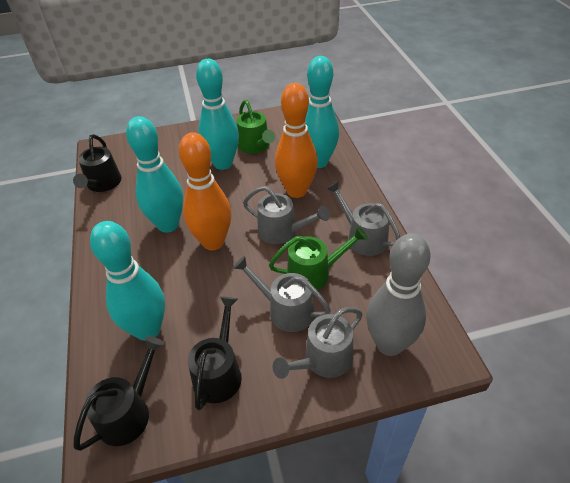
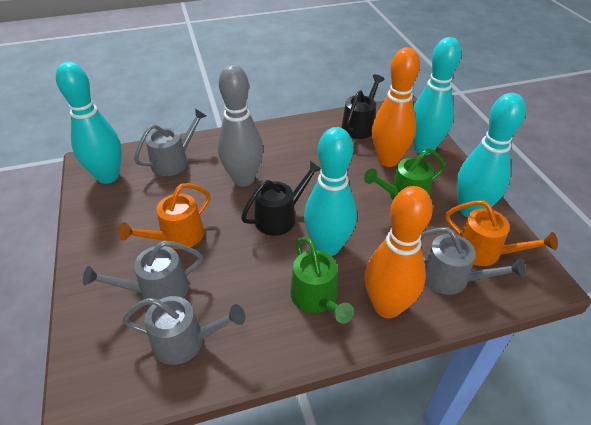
black watering can: [73,134,122,192] [74,336,164,451] [188,296,242,410] = 3 -> [241,161,321,236] [341,74,385,139] = 2
orange watering can: none = 0 -> [118,183,210,249] [445,200,558,266] = 2

